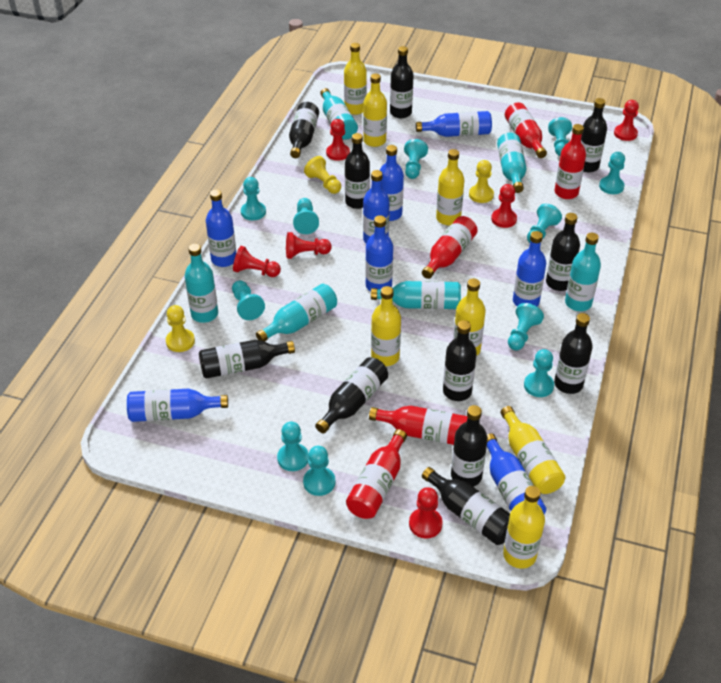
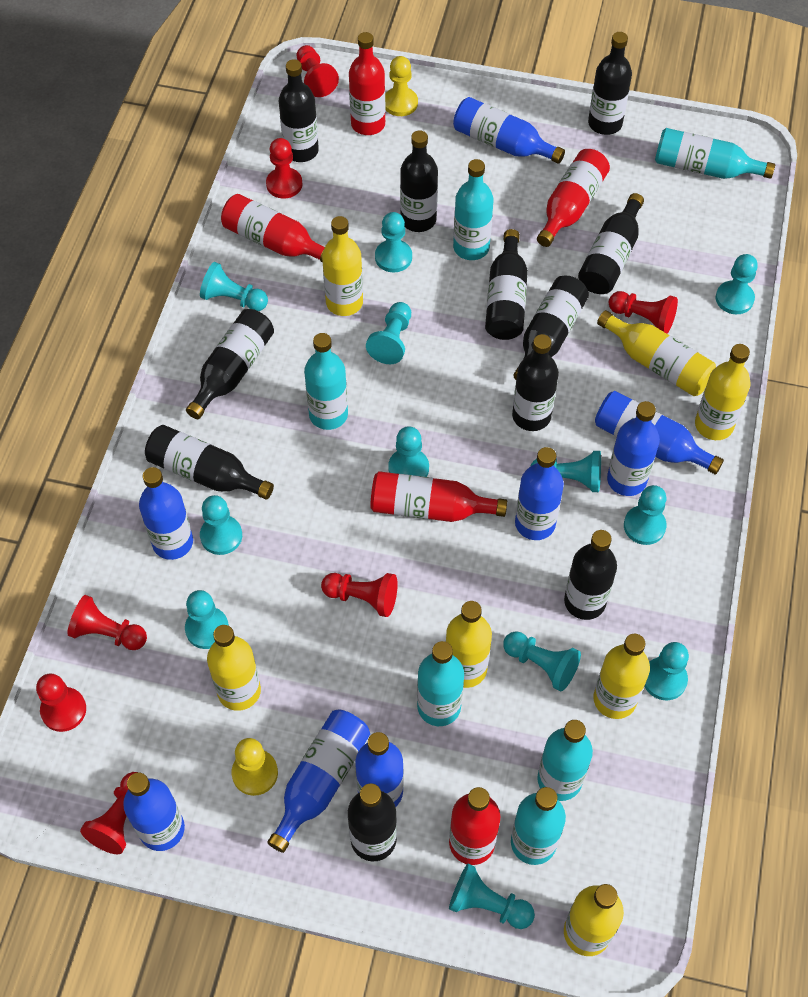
red pawn: [233,246,281,277] [286,232,332,259] [326,119,350,161] [409,487,443,538] [491,184,517,228] [614,100,639,141] = 6 -> [36,674,86,732] [67,595,147,650] [80,772,139,854] [266,138,302,199] [297,45,339,97] [321,573,398,617] [609,291,678,334] = 7
turquoise pawn: [232,280,265,320] [241,177,266,220] [277,422,309,471] [293,198,319,234] [303,446,335,496] [404,139,428,179] [508,303,544,350] [524,349,554,397] [527,204,562,243] [548,117,572,156] [599,152,625,194] = 11 -> [185,590,229,649] [200,262,268,311] [200,495,242,555] [366,302,411,364] [375,212,412,272] [388,426,429,477] [449,864,535,929] [503,631,581,691] [531,451,601,492] [624,485,666,545] [645,642,689,700] [716,254,758,314] = 12
yellow pawn: [166,305,195,352] [304,156,341,194] [469,160,494,203] = 3 -> [232,738,278,796] [385,56,418,116] = 2

